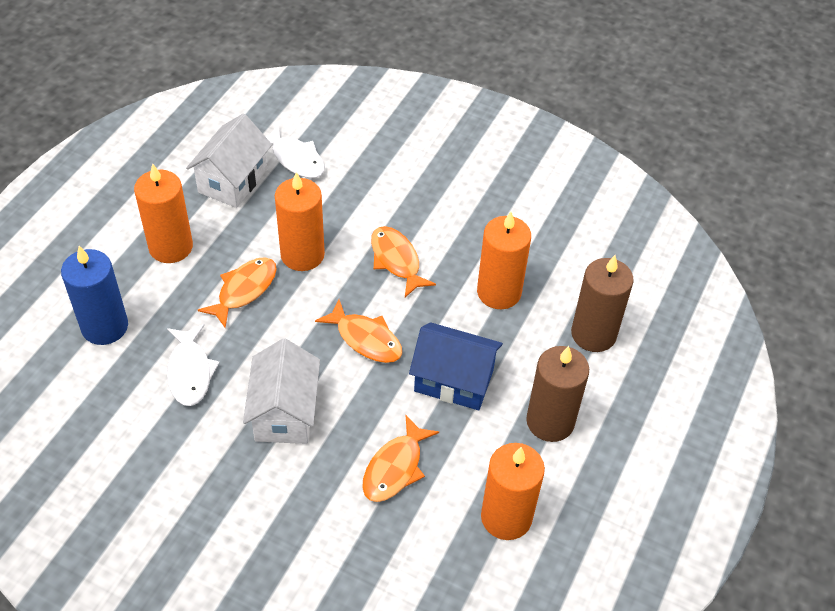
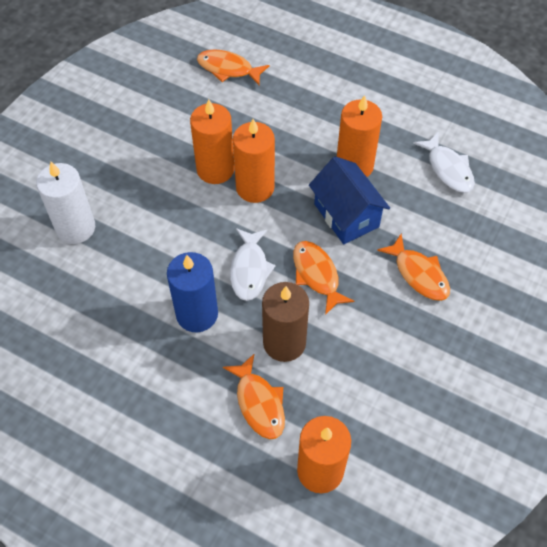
brown candle: [526,346,589,442] [571,255,634,352] = 2 -> [262,282,309,362] = 1
white candle: none = 0 -> [36,162,95,244] = 1
white house: [186,113,272,208] [243,338,320,444] = 2 -> none = 0

